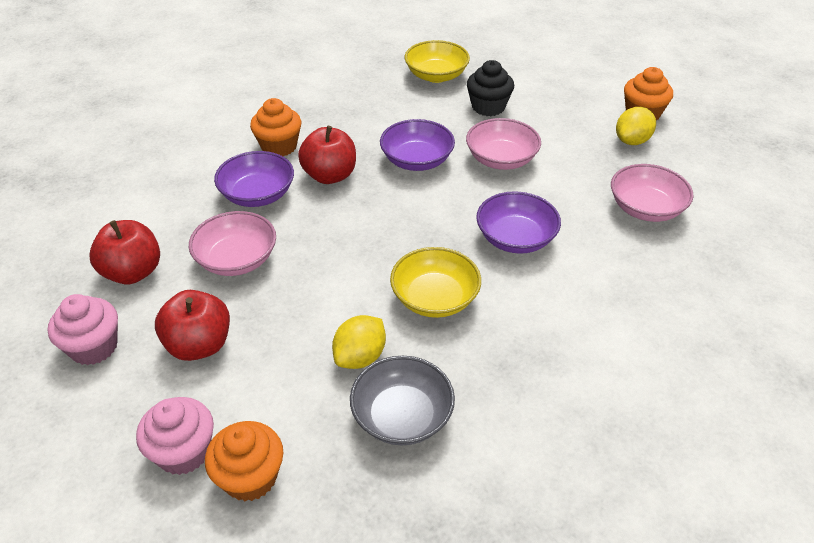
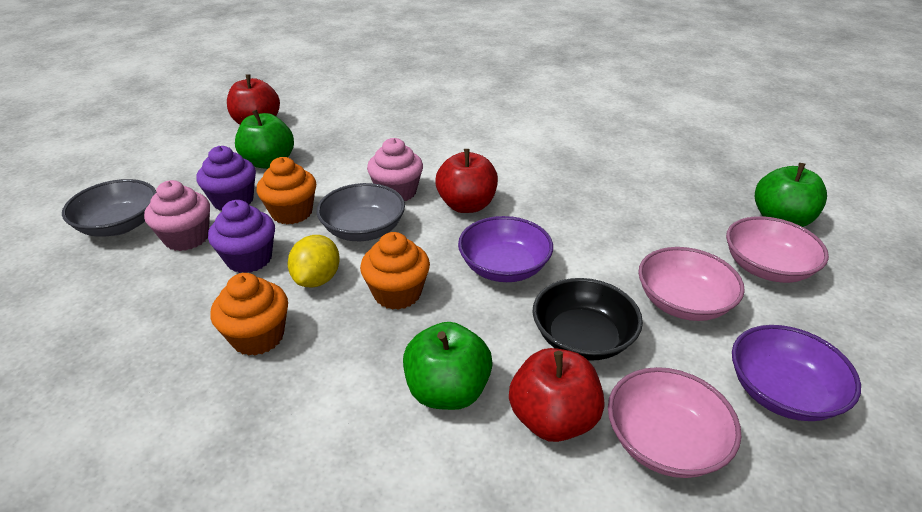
black bowl: none = 0 -> [532,278,643,361] = 1
black cupcake: [467,60,514,116] = 1 -> none = 0
green apple: none = 0 -> [235,110,294,169] [403,322,493,410] [755,163,827,227] = 3
grey bowl: [350,356,455,445] = 1 -> [62,179,156,237] [317,183,405,241] = 2
purple bowl: [214,151,294,207] [380,119,455,171] [476,191,561,254] = 3 -> [458,216,553,282] [732,325,861,421] = 2
purple cupcake: none = 0 -> [196,146,256,210] [208,200,275,273] = 2
yellow bowl: [390,247,481,318] [405,40,470,83] = 2 -> none = 0
yellow lemon: [332,315,386,369] [616,107,656,145] = 2 -> [288,235,340,288] = 1

